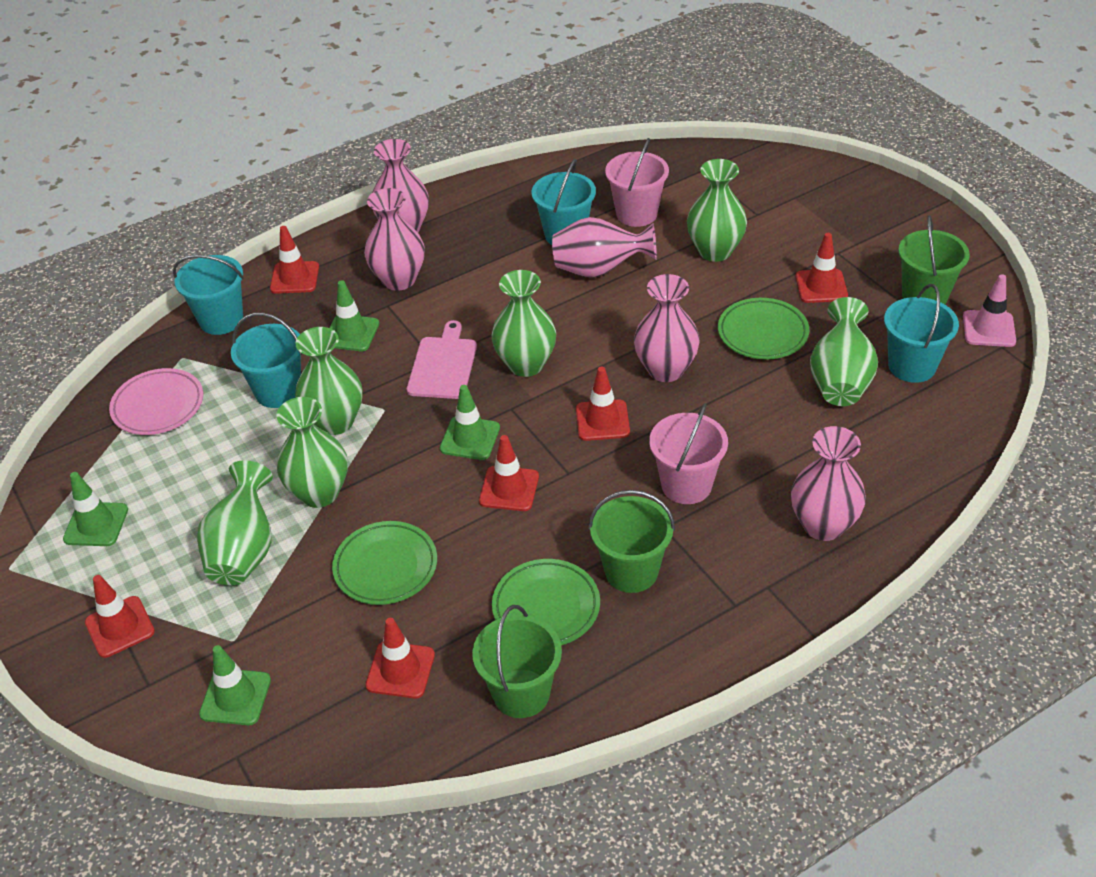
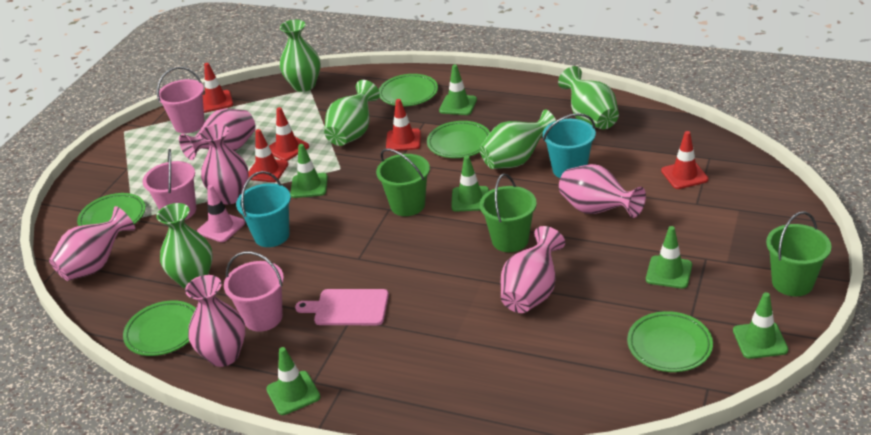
green plate: [332,521,437,605] [492,559,600,645] [718,298,809,359] = 3 -> [77,193,146,232] [123,300,196,356] [379,74,438,106] [427,121,490,158] [627,311,713,372] = 5
green traffic cone: [63,472,128,546] [199,645,271,725] [329,280,379,351] [440,385,500,460] = 4 -> [266,347,320,415] [290,144,328,198] [439,64,477,115] [451,156,489,212] [646,226,692,289] [733,292,788,359] = 6
green vase: [197,460,273,585] [277,397,348,508] [295,327,363,435] [492,270,556,377] [687,159,747,262] [810,297,878,406] = 6 -> [156,203,213,288] [280,20,321,92] [324,80,380,146] [480,109,556,169] [558,66,619,129] = 5
pink bucket: [605,138,669,227] [649,403,728,504] = 2 -> [142,149,196,220] [157,67,205,133] [224,251,284,332] = 3
pink plate: [109,368,203,435] = 1 -> none = 0
pink vase: [364,188,425,291] [372,139,429,232] [552,217,657,278] [634,274,700,382] [791,426,866,541] = 5 -> [49,206,135,281] [179,109,256,160] [185,275,245,367] [199,124,249,204] [501,226,565,313] [559,164,646,218] = 6
red traffic cone: [85,575,155,658] [270,226,319,294] [366,618,435,698] [479,435,539,511] [576,367,630,441] [796,233,848,303] = 6 -> [203,63,233,112] [248,129,288,182] [269,107,309,161] [386,99,421,151] [661,131,709,189] = 5
turquoise bucket: [173,255,244,335] [231,313,302,408] [532,159,596,245] [884,284,959,383] = 4 -> [236,171,291,247] [543,113,596,178] = 2

